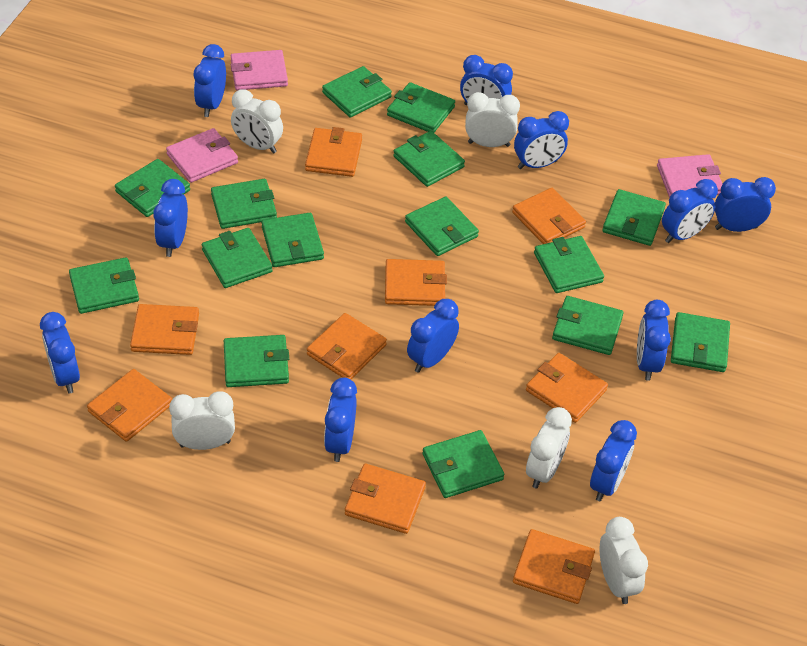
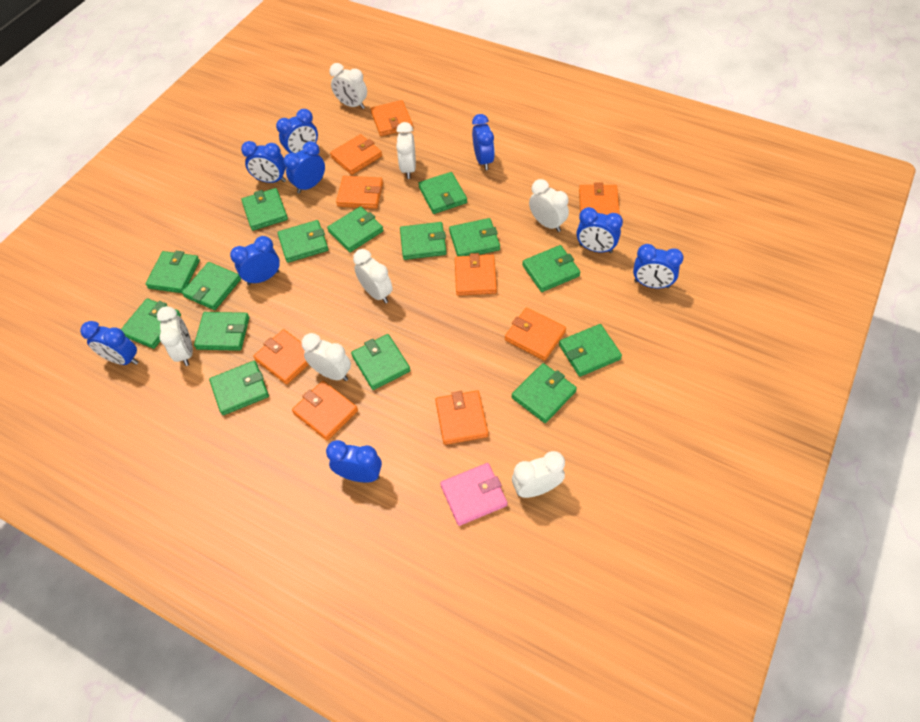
blue clock: [40,312,80,394] [153,179,188,257] [194,44,226,117] [324,378,357,462] [407,299,459,373] [460,55,513,105] [514,111,569,169] [590,420,637,501] [637,300,671,381] [662,179,718,243] [715,177,776,232] = 11 -> [80,321,138,365] [230,236,280,285] [241,141,286,183] [276,109,318,154] [284,141,325,194] [326,440,382,483] [472,114,495,170] [577,207,623,253] [633,244,684,288] = 9
pink wallet: [166,128,238,183] [231,50,288,90] [657,154,722,198] = 3 -> [440,463,507,526] = 1
white clock: [169,391,235,450] [231,89,283,153] [465,92,520,147] [526,407,572,489] [600,517,648,604] = 5 -> [157,306,193,366] [301,333,351,381] [329,63,367,109] [353,249,393,304] [396,122,416,179] [512,451,565,498] [529,179,569,232] = 7

